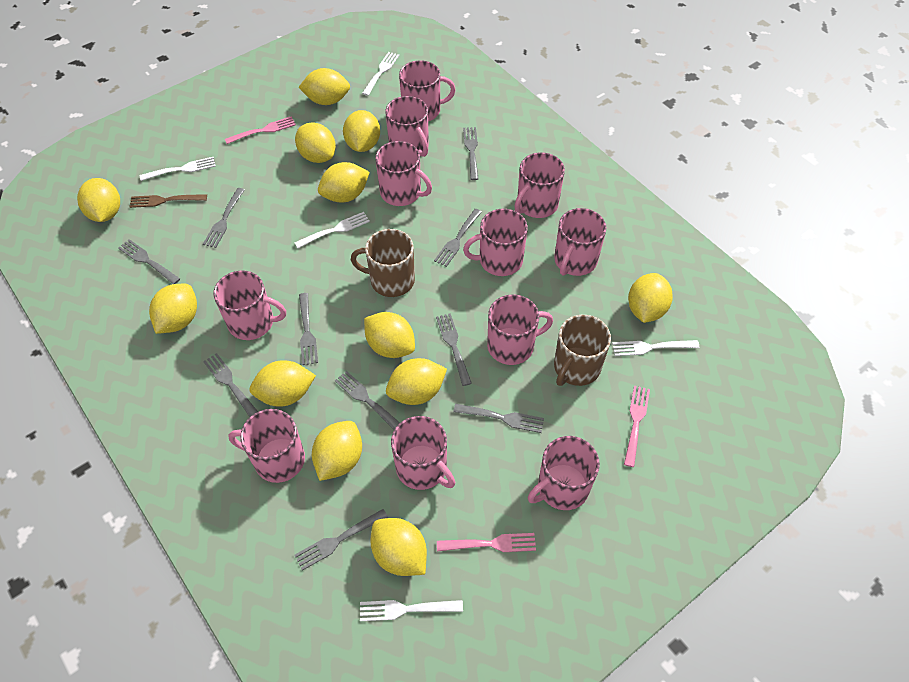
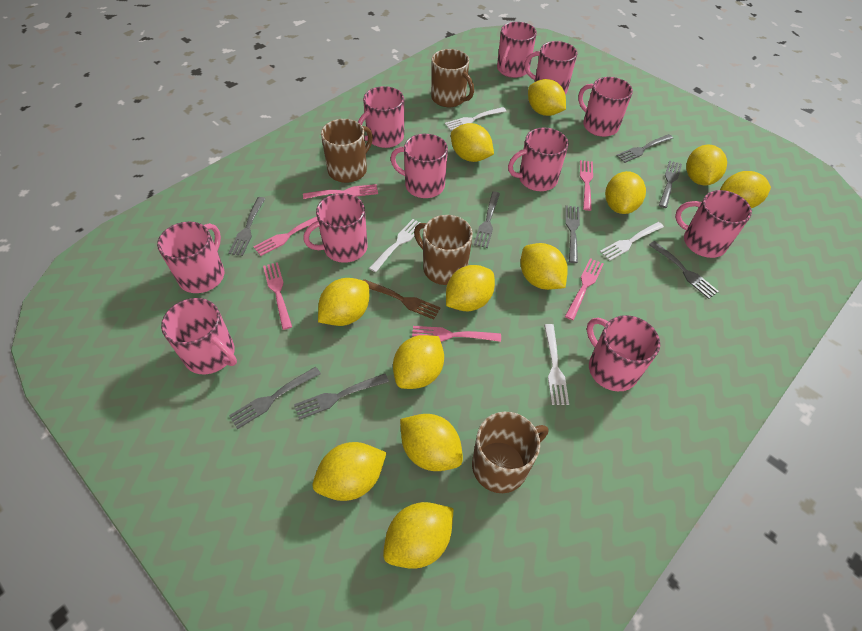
brown mug: [351,229,415,297] [554,315,611,386] = 2 -> [321,119,373,183] [414,215,473,285] [431,49,474,107] [472,412,548,493] = 4
grey fork: [118,239,180,284] [203,188,245,248] [203,353,258,417] [294,509,388,571] [299,293,318,365] [335,371,400,430] [434,209,482,267] [436,313,472,386] [453,403,544,433] [463,127,479,180] = 10 -> [229,197,265,256] [229,367,321,429] [294,374,389,420] [474,192,500,248] [565,205,580,263] [616,134,673,163] [649,241,719,299] [659,161,682,208] = 8
pink fork: [225,116,296,144] [437,533,536,552] [624,386,650,467] = 3 -> [254,216,318,256] [263,262,292,330] [303,184,378,199] [412,326,501,342] [565,258,604,320] [580,160,593,211] = 6
white fork: [140,157,216,181] [295,212,370,248] [360,600,463,621] [362,52,399,96] [612,340,699,356] = 5 -> [369,219,420,272] [445,107,506,131] [544,324,569,405] [600,222,664,261] = 4

